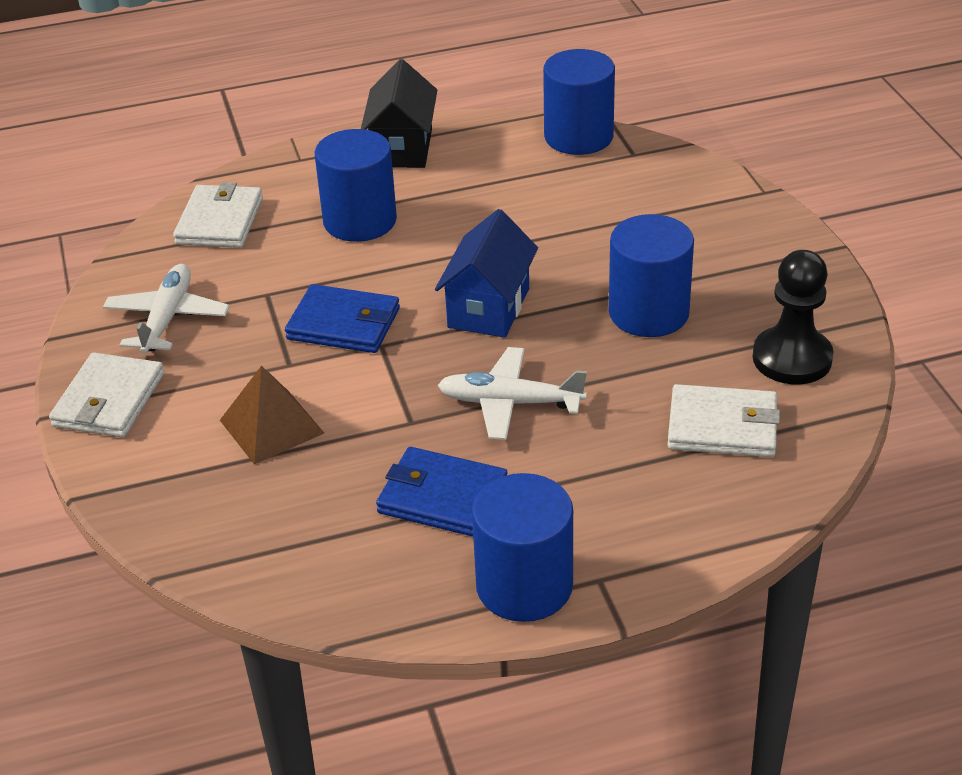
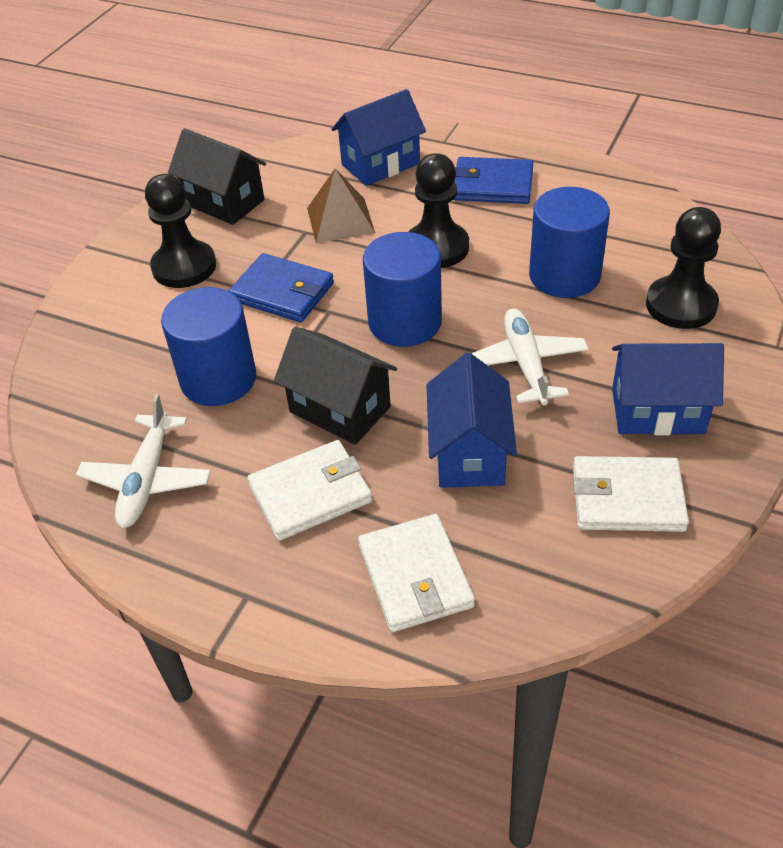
black house: [361,59,437,168] = 1 -> [168,128,266,225] [274,327,397,445] = 2
black pawn: [753,250,834,384] = 1 -> [145,174,216,288] [409,153,469,268] [646,207,721,329] = 3
blue cylinder: [314,129,397,242] [472,473,573,622] [543,49,615,155] [609,214,694,337] = 4 -> [161,287,256,406] [363,232,442,347] [529,187,610,298] = 3
blue house: [435,209,538,338] = 1 -> [332,89,426,186] [427,353,517,488] [612,343,724,435] = 3

